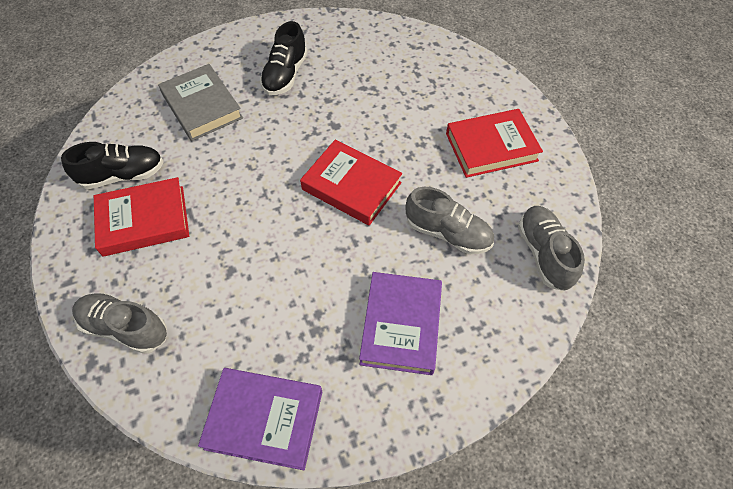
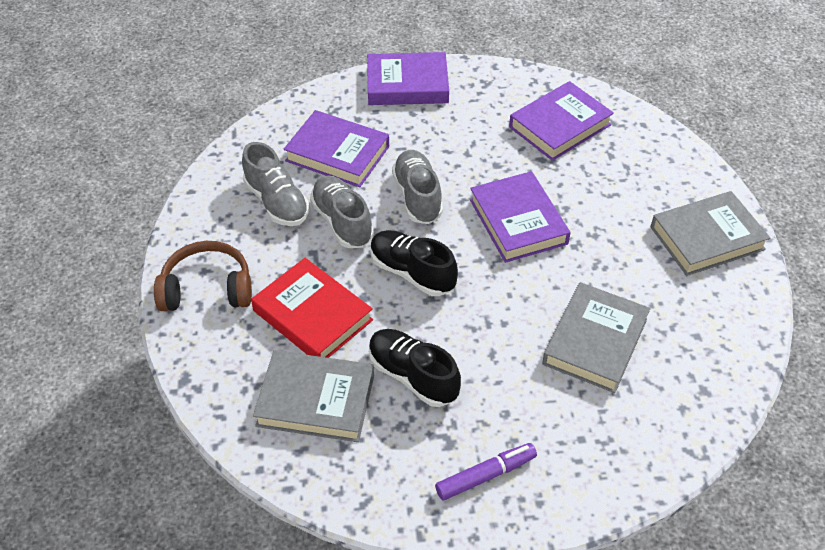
brown headphones: none = 0 -> [154,241,252,311] = 1
grey book: [158,64,243,141] = 1 -> [253,350,374,442] [542,282,650,393] [651,191,770,276] = 3
purple book: [198,368,322,470] [359,272,442,375] = 2 -> [283,110,389,187] [367,52,449,105] [470,171,571,263] [509,81,614,161] = 4
purple marker: none = 0 -> [435,443,537,500] = 1
red book: [94,177,189,257] [300,140,402,226] [446,109,543,178] = 3 -> [251,258,373,358] = 1

